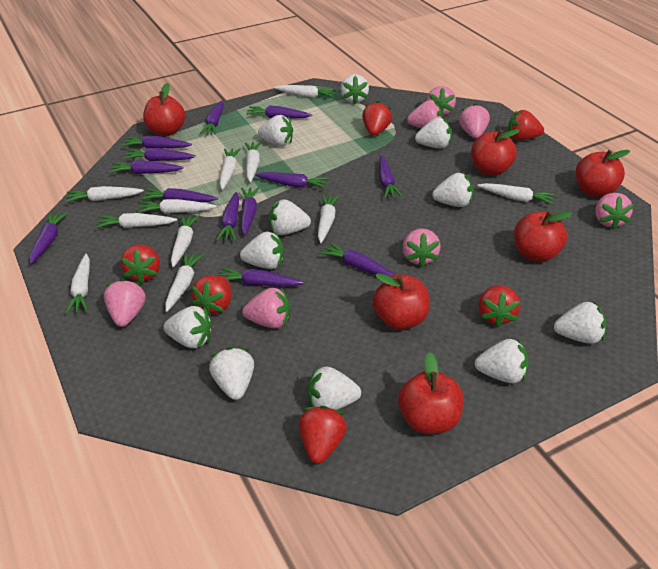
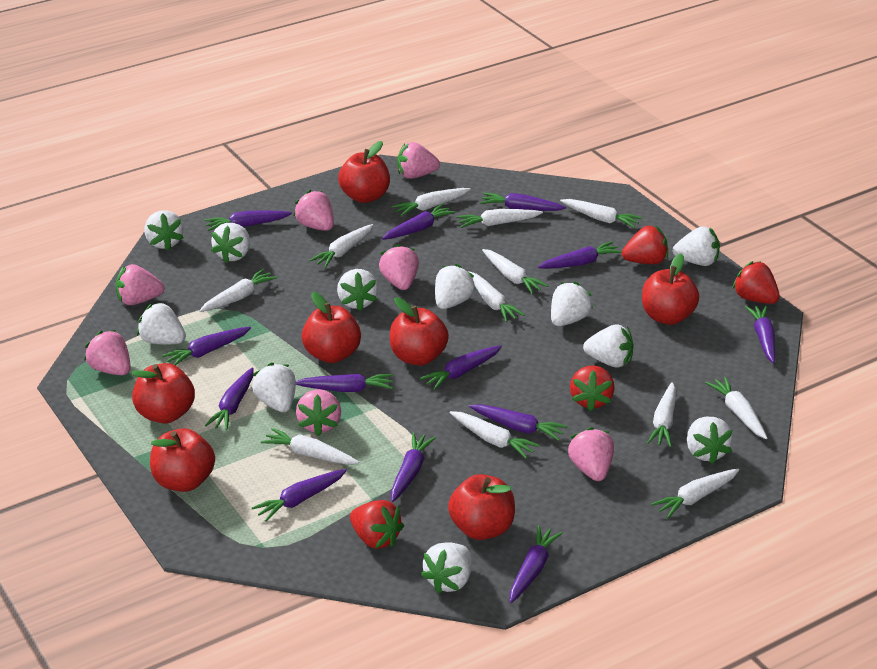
red apple: [143,83,185,136] [373,273,430,330] [398,352,464,434] [471,129,520,176] [514,211,572,262] [575,150,630,198] = 6 -> [131,363,195,424] [150,428,215,492] [302,292,361,363] [338,141,390,203] [390,298,449,366] [448,474,515,540] [642,254,699,325] = 7
red strawberry: [121,244,160,284] [192,275,232,316] [299,406,347,464] [362,101,392,136] [478,285,521,328] [508,110,544,141] = 6 -> [350,500,404,549] [570,365,615,411] [622,225,668,264] [732,261,780,304] = 4
white carrot: [65,186,144,203] [65,254,90,314] [96,213,177,228] [137,199,217,214] [165,252,204,312] [171,214,200,267] [220,148,241,190] [245,142,261,183] [274,85,336,98] [318,194,340,243] [477,183,555,205] = 11 -> [199,269,277,312] [261,428,359,465] [309,224,373,268] [392,188,471,216] [449,411,540,458] [456,209,543,228] [468,271,525,322] [482,249,548,294] [560,199,643,228] [647,382,676,447] [651,469,739,518] [705,377,768,439] = 12

